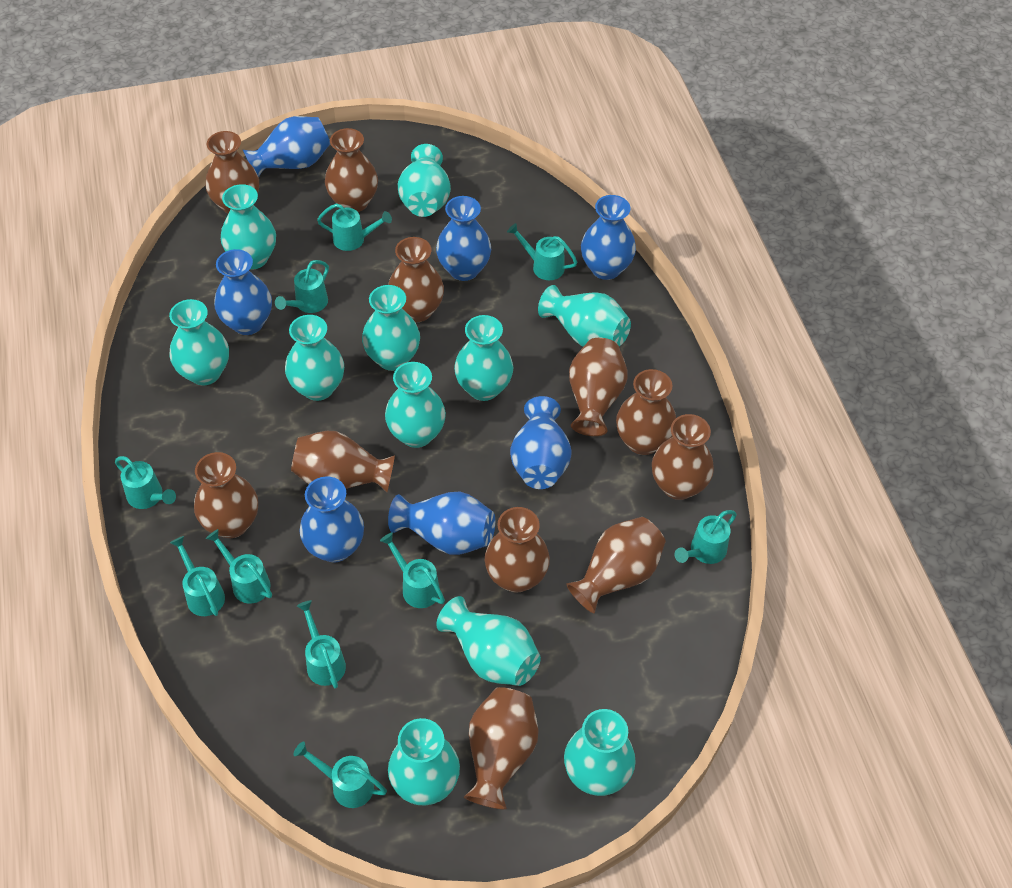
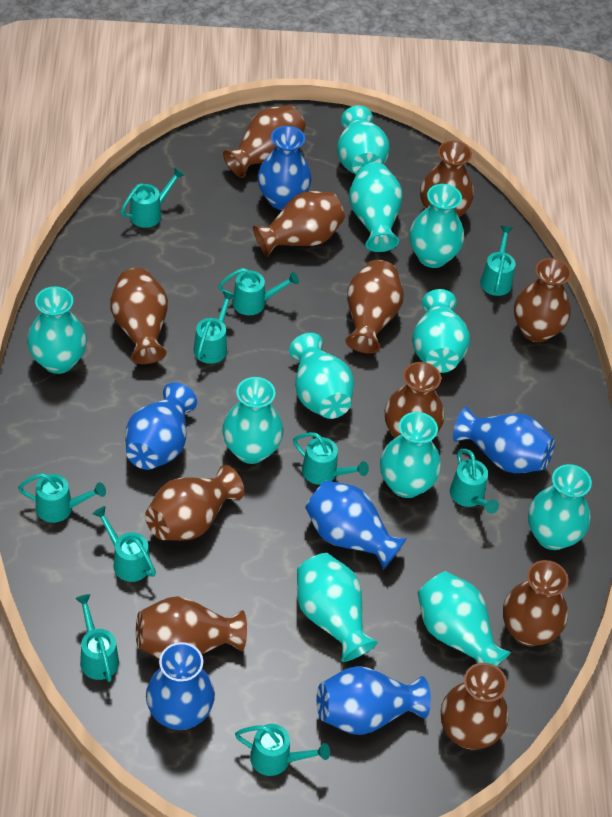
blue vase: [214,249,272,335] [243,116,330,177] [299,476,364,562] [388,491,495,555] [436,196,491,281] [510,396,572,489] [581,195,636,280] = 7 -> [125,382,197,470] [146,642,215,730] [258,126,312,210] [305,480,407,570] [317,666,431,735] [453,407,555,473] = 6

